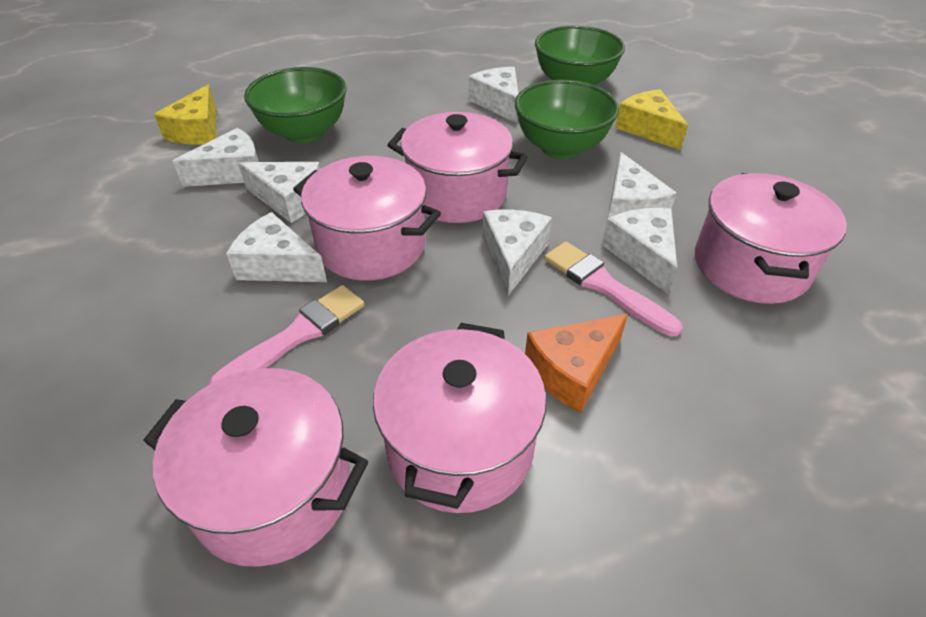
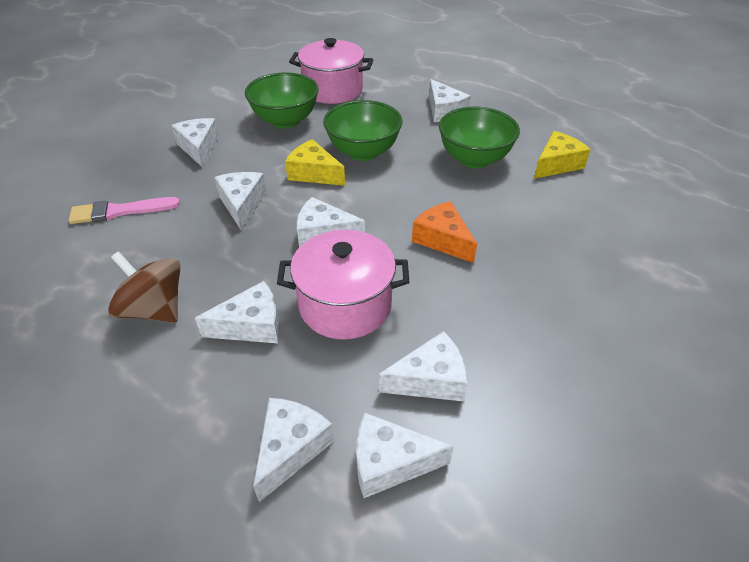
brown spinning top: none = 0 -> [108,251,180,323] = 1
pink brush: [209,285,364,385] [544,241,683,337] = 2 -> [69,197,180,224] = 1
pink pot: [144,368,368,567] [293,156,441,281] [373,323,547,513] [388,112,528,223] [695,173,847,304] = 5 -> [277,230,409,340] [289,38,373,104] = 2
white cheese: [173,128,259,187] [226,212,327,282] [238,162,320,223] [468,67,519,124] [482,209,552,296] [602,208,677,294] [608,152,677,218] = 7 -> [171,118,219,168] [195,281,280,343] [214,172,266,230] [253,398,334,502] [297,197,365,247] [356,412,454,498] [379,331,468,402] [429,79,471,122] = 8

